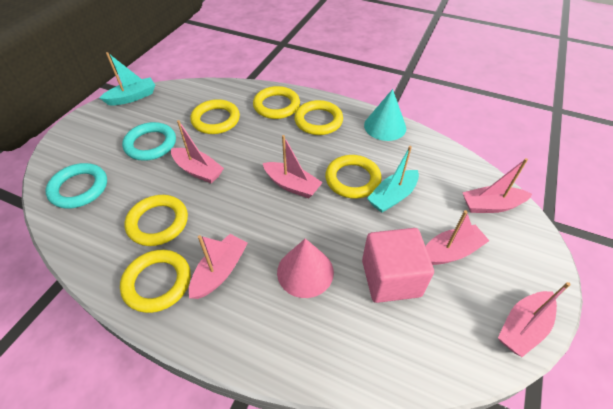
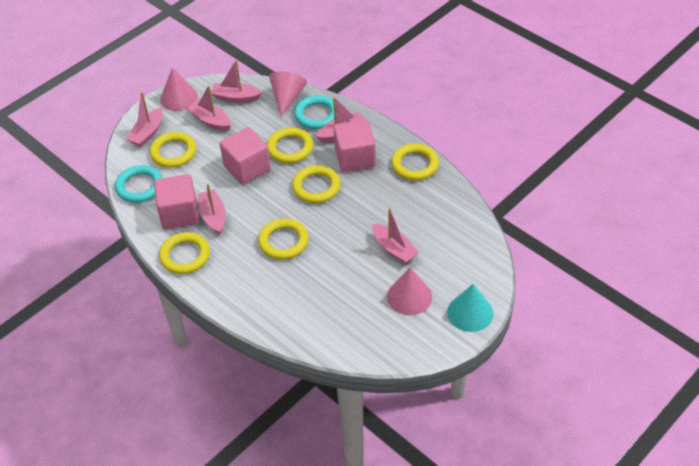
pink cone: [277,238,334,298] = 1 -> [160,67,198,111] [269,71,307,117] [387,267,432,315] = 3
pink cube: [362,228,434,303] = 1 -> [154,174,199,229] [220,127,271,185] [334,119,376,172] = 3
turquoise boat: [100,52,155,105] [367,146,419,213] = 2 -> none = 0

